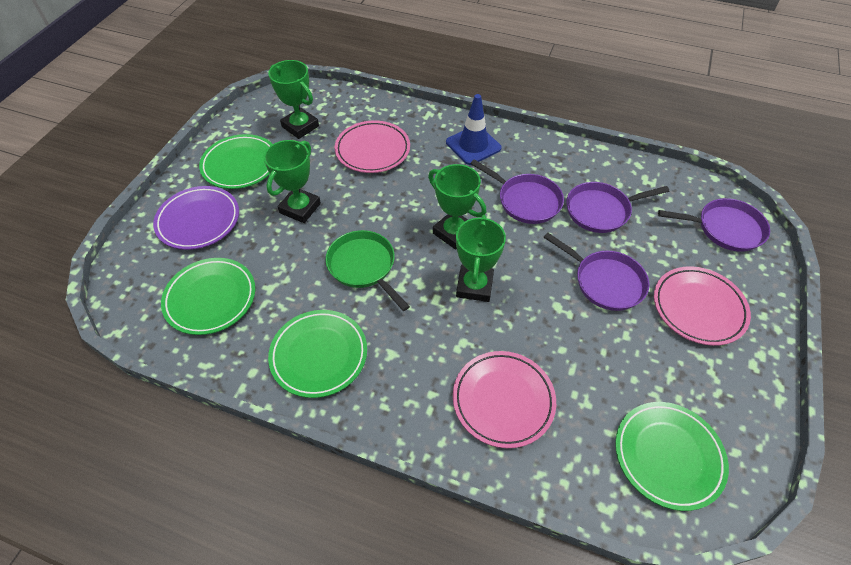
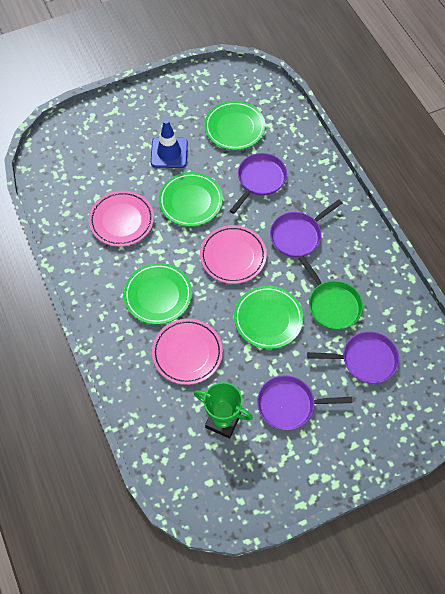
green trophy: [264,140,321,223] [268,60,319,139] [428,164,486,250] [456,215,506,302] = 4 -> [194,382,253,439] = 1
purple plate: [153,186,239,250] = 1 -> none = 0

